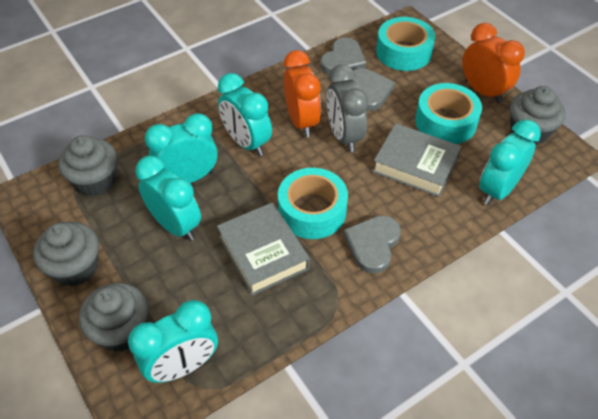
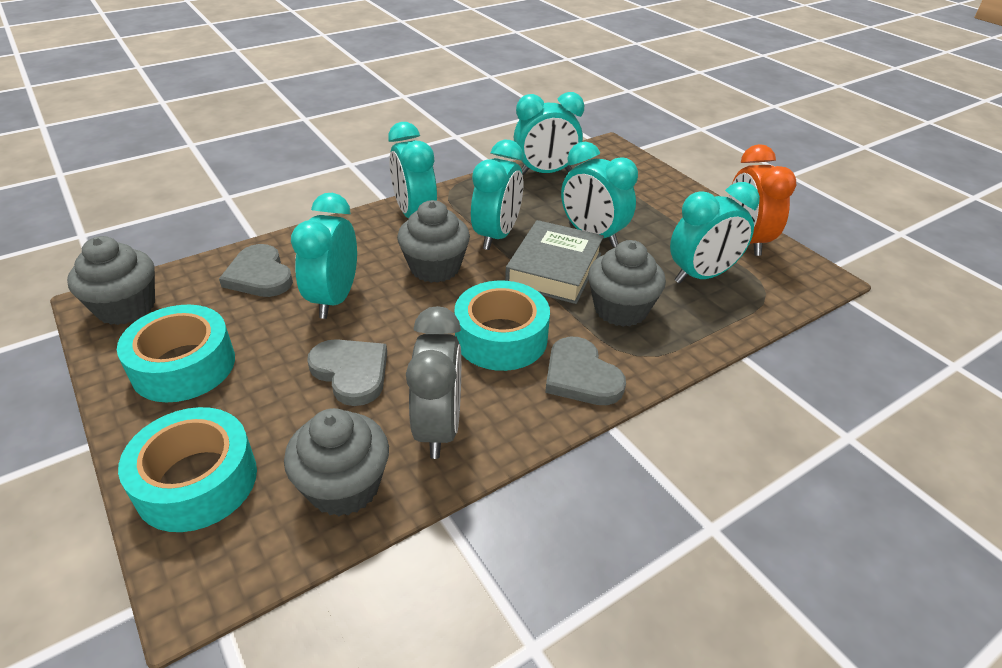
grey book: [217,202,310,296] [372,123,462,197] = 2 -> [505,220,604,304] = 1
orange clock: [284,50,321,137] [462,23,525,103] = 2 -> [729,144,796,256] = 1
turquoise clock: [128,300,218,383] [135,156,201,241] [145,113,218,183] [218,73,272,156] [479,119,541,205] = 5 -> [291,193,357,319] [388,122,437,218] [471,140,523,250] [514,92,584,175] [561,142,638,247] [670,182,760,284] = 6

